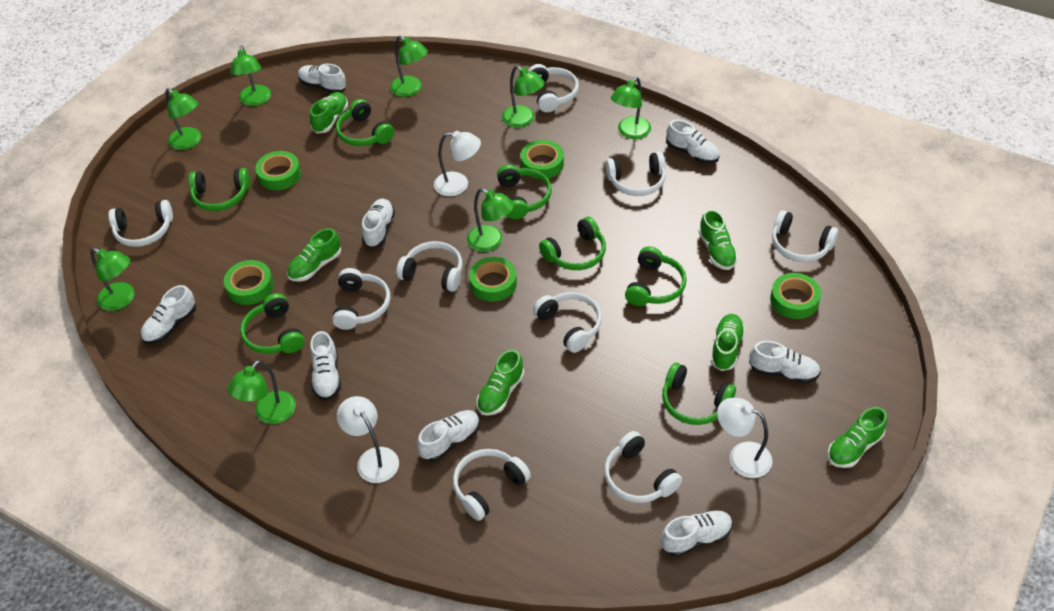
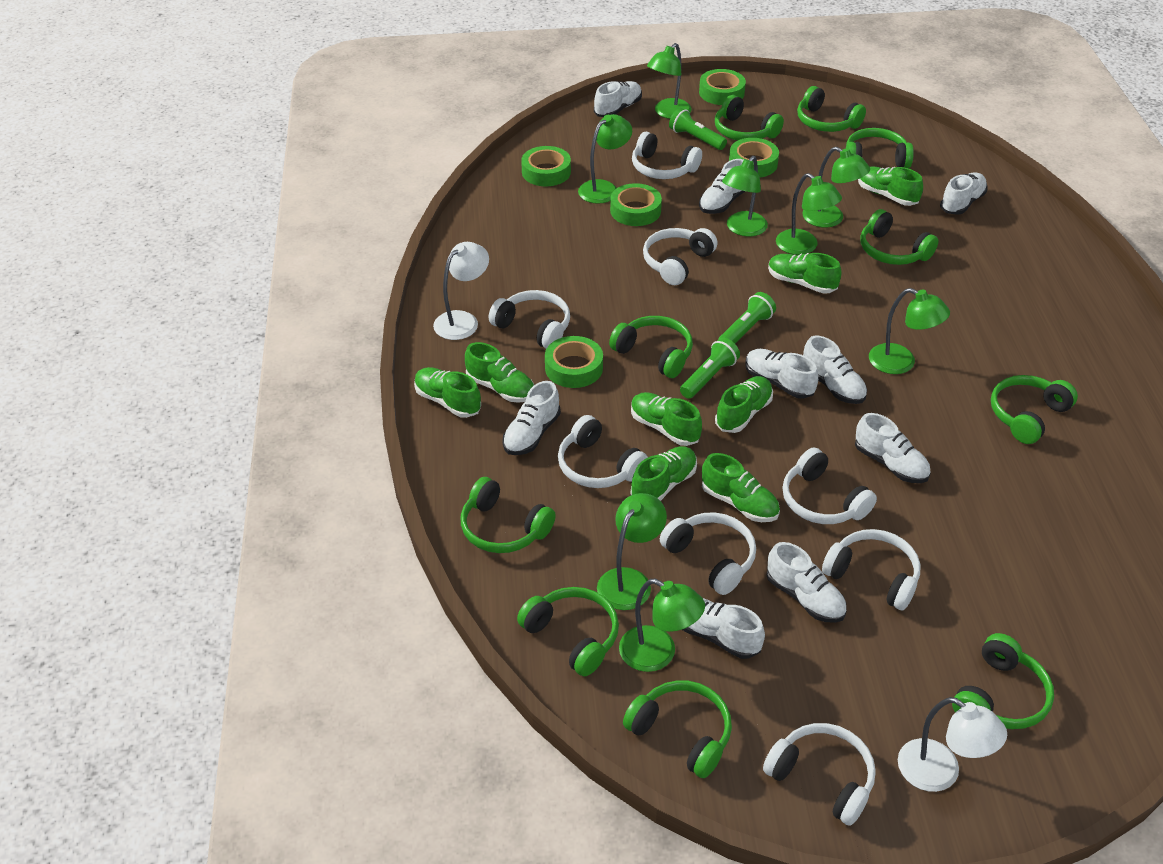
green flashlight: none = 0 -> [669,108,727,150] [680,338,740,399] [719,292,776,343] = 3
green headphones: [189,168,250,211] [240,293,305,354] [336,99,394,146] [497,164,552,219] [539,217,606,270] [625,246,687,306] [662,363,736,425] = 7 -> [461,477,556,553] [517,587,619,676] [609,316,693,378] [623,680,732,778] [715,95,784,140] [797,86,866,132] [846,128,914,168] [860,209,938,265] [952,633,1054,729] [991,375,1078,444] = 10
green shoe: [287,228,341,282] [310,92,348,133] [477,349,524,416] [698,209,738,270] [711,314,745,371] [828,407,887,468] = 6 -> [414,367,481,418] [465,342,534,403] [631,392,702,446] [631,446,697,501] [702,453,780,522] [715,376,773,433] [768,253,842,294] [858,167,923,206] = 8
white headphones: [108,200,173,247] [332,268,390,330] [396,241,463,292] [453,449,531,521] [528,64,579,112] [533,292,602,353] [604,431,682,503] [605,152,666,196] [772,210,839,262] = 9 -> [489,290,570,349] [558,415,648,488] [632,131,702,179] [643,228,717,285] [660,512,756,595] [763,723,876,826] [783,447,877,524] [822,529,920,610] = 8
white lamp: [337,396,399,483] [434,131,481,196] [717,398,772,478] = 3 -> [433,242,489,340] [898,697,1007,792] = 2
white shoe: [141,285,196,344] [298,64,346,93] [310,331,341,400] [361,199,395,248] [417,410,480,462] [661,510,733,557] [667,120,720,164] [749,341,821,383] = 8 -> [502,381,561,455] [594,81,642,117] [682,598,765,659] [699,159,745,214] [745,349,818,399] [767,542,847,623] [803,336,867,404] [855,413,931,483] [940,173,988,215] = 9

